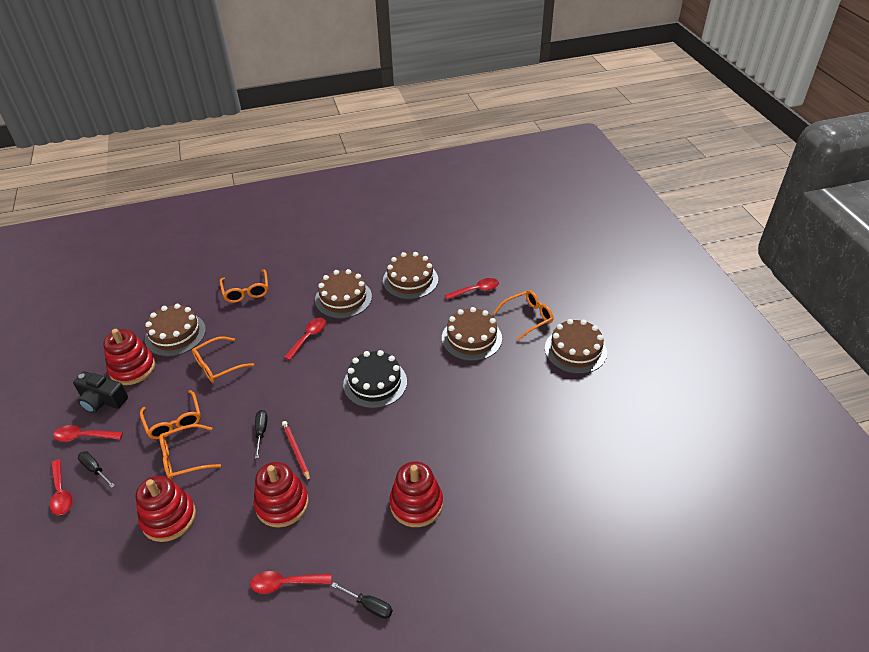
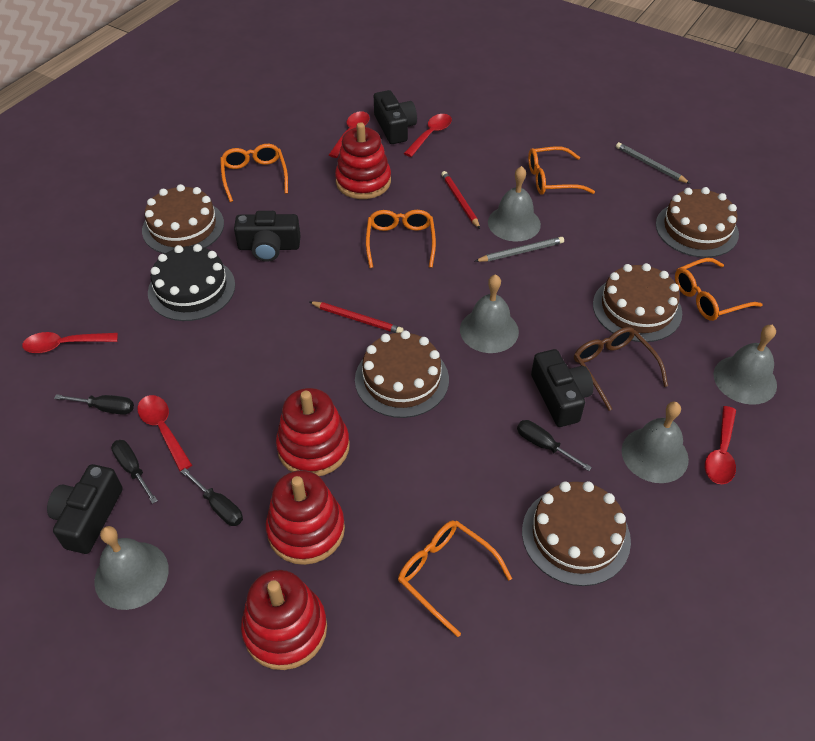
black camera: [73,371,128,413] = 1 -> [47,464,123,554] [234,211,301,262] [374,90,417,144] [531,349,593,427] = 4
black screwdriver: [78,451,115,488] [255,410,268,458] [331,582,393,619] = 3 -> [54,394,134,415] [111,440,158,504] [181,468,243,526] [517,420,592,471] = 4
brown glasses: none = 0 -> [574,327,668,411] = 1
grey bell: none = 0 -> [94,526,169,610] [460,274,519,353] [488,166,541,241] [622,402,689,483] [714,325,777,405] = 5
grey pencil: none = 0 -> [475,237,564,262] [616,142,691,184] = 2
red pencil: [282,421,310,482] = 1 -> [310,301,403,333] [441,171,480,229] = 2

